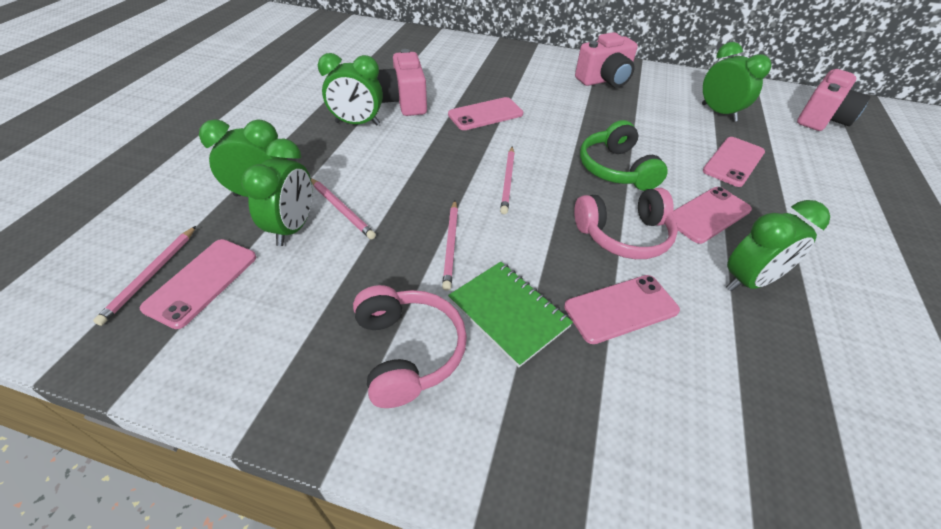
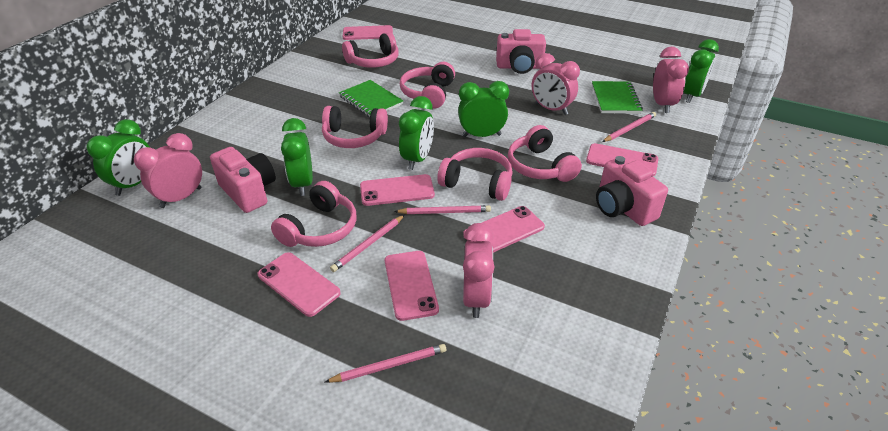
green headphones: [580,120,668,191] = 1 -> none = 0
green notebook: [448,262,573,367] = 1 -> [339,80,403,117] [592,81,643,114] = 2
pink clock: none = 0 -> [134,133,202,208] [463,223,494,318] [532,53,580,115] [653,47,689,113] = 4
pink headphones: [353,285,467,408] [574,188,678,259] = 2 -> [271,181,357,247] [322,106,388,148] [342,32,399,68] [400,62,455,109] [437,148,513,201] [508,125,582,182] = 6
pink phone: [140,239,256,329] [448,97,523,130] [564,275,680,344] [673,187,752,244] [703,137,765,187] = 5 -> [258,252,341,317] [343,25,393,40] [360,174,435,206] [385,251,439,321] [463,206,545,253] [586,143,658,176] = 6

